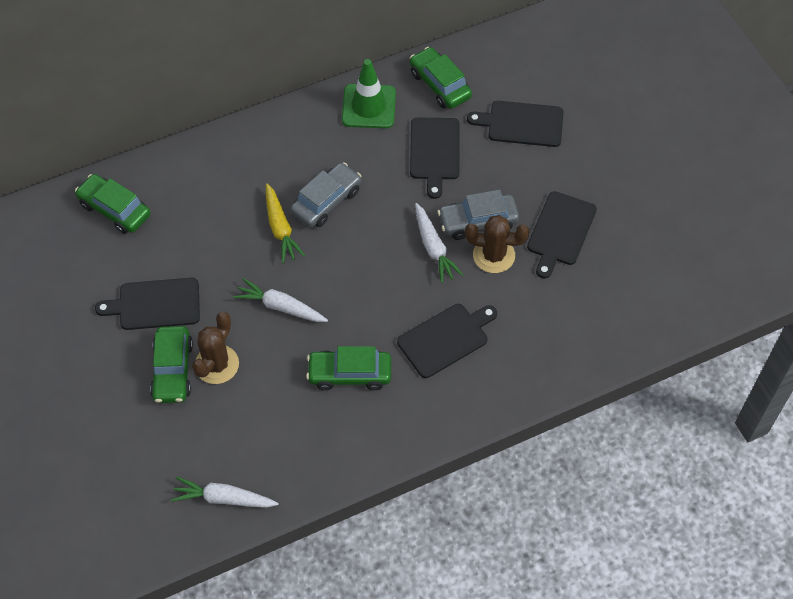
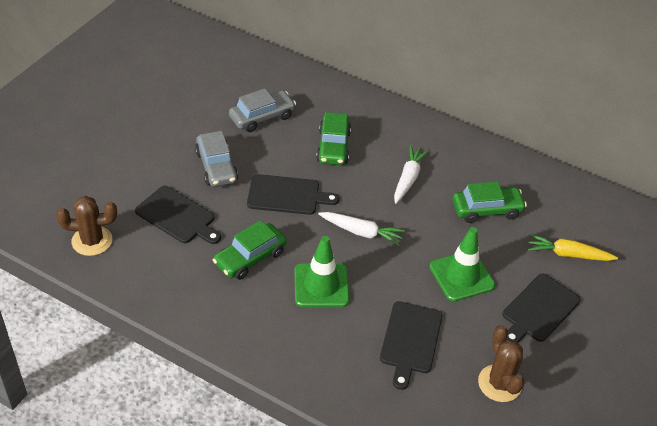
black cutting board: [95,278,200,330] [397,304,497,378] [410,117,460,199] [467,101,563,147] [527,191,597,278] = 5 -> [135,186,221,244] [247,174,339,215] [380,301,443,390] [502,273,581,343] = 4
green car: [75,174,151,234] [150,326,193,403] [306,346,391,390] [410,47,472,109] = 4 -> [213,220,287,280] [316,112,351,165] [452,181,527,223] = 3
green traffic cone: [342,59,396,128] = 1 -> [294,236,349,307] [430,227,495,301] = 2
white carrot: [171,477,279,508] [233,278,328,322] [415,203,463,283] = 3 -> [318,212,405,246] [394,145,429,204] = 2

